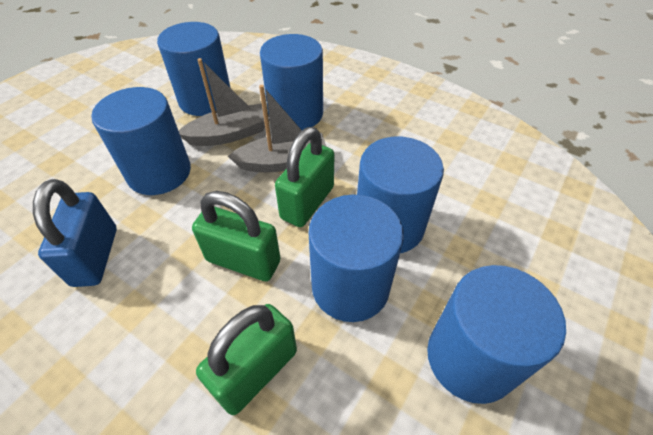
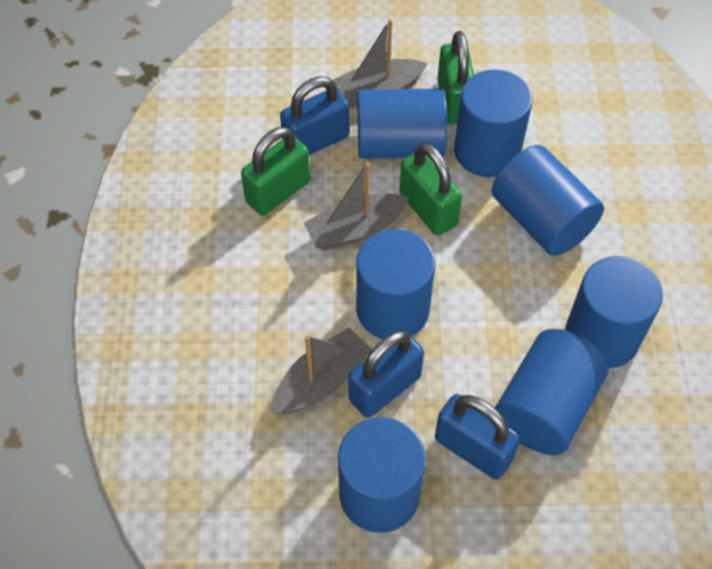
blue cylinder: [91,87,191,195] [157,22,231,116] [260,34,323,130] [308,195,404,322] [357,137,444,253] [427,265,566,404] = 6 -> [338,417,426,533] [356,229,435,339] [357,88,447,159] [454,70,533,177] [492,145,604,256] [495,329,609,455] [565,256,663,368] = 7
blue padlock: [33,179,117,287] = 1 -> [280,76,350,155] [348,330,424,418] [435,394,521,479] = 3
grey boat: [179,58,270,146] [228,85,326,172] = 2 -> [271,328,373,414] [304,162,409,250] [333,19,428,108] = 3

